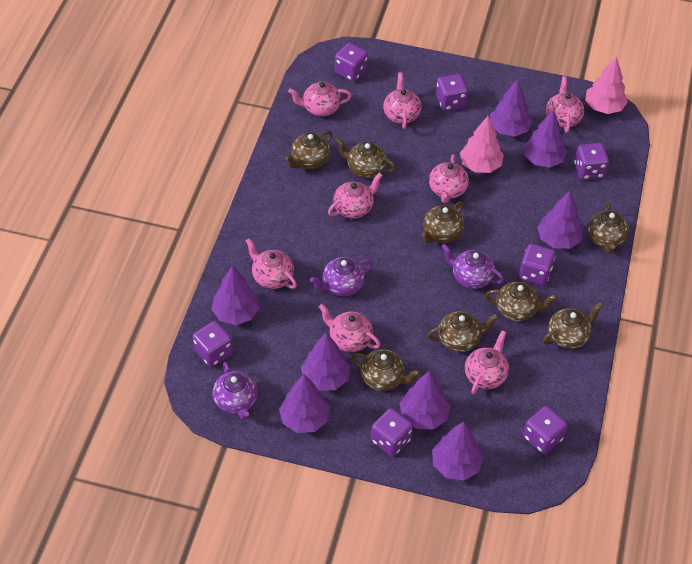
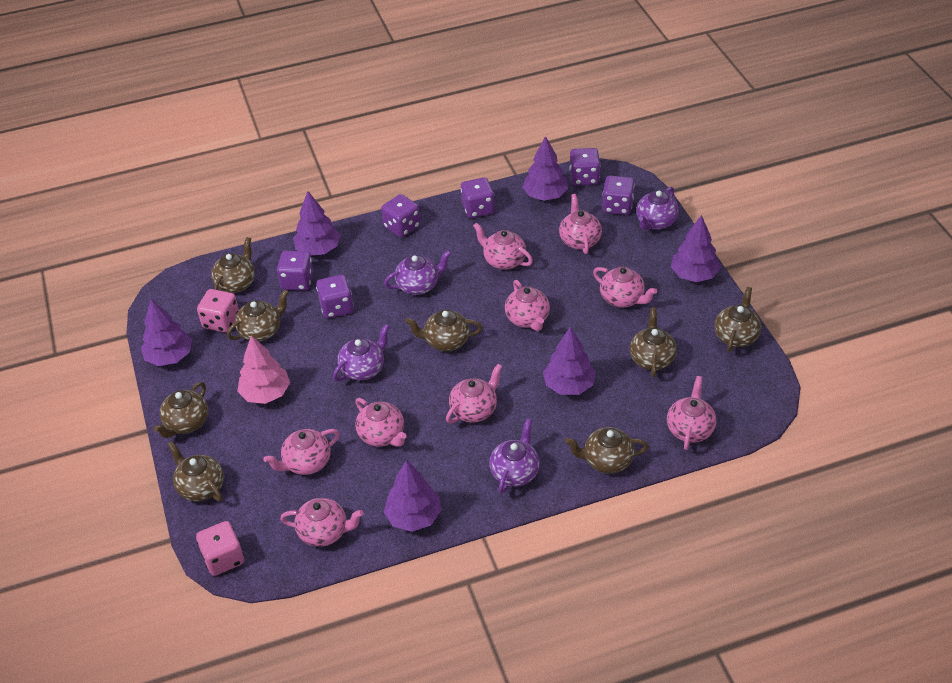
pink dice: none = 0 -> [196,521,244,576] [197,289,239,332] = 2
pink teapot: [246,238,297,289] [288,81,352,116] [319,304,381,352] [328,173,383,218] [383,72,421,129] [429,154,469,203] [465,330,509,394] [546,76,584,133] = 8 -> [263,429,340,475] [280,498,364,547] [355,398,407,447] [446,364,502,424] [473,222,533,270] [505,280,550,331] [559,194,602,254] [593,267,657,308] [667,376,716,450] = 9
pink tree: [460,116,504,173] [585,57,628,114] = 2 -> [237,335,290,404] = 1
purple dice: [193,321,233,367] [335,43,368,82] [371,408,413,457] [436,74,468,111] [519,244,555,286] [523,406,568,454] [574,143,609,180] = 7 -> [277,251,314,291] [316,275,354,318] [381,194,420,238] [461,177,495,218] [569,148,600,185] [602,176,635,215] = 6
purple teapot: [213,362,258,420] [310,257,373,296] [441,244,504,289] = 3 -> [333,324,390,381] [384,250,451,295] [489,419,540,494] [636,187,679,230] = 4
purple tree: [211,266,260,325] [279,374,330,433] [301,332,350,391] [400,371,450,430] [432,421,484,480] [490,79,532,137] [524,110,567,167] [537,191,583,249] = 8 -> [141,299,192,366] [293,191,340,255] [384,460,441,532] [522,136,568,201] [543,326,596,395] [671,215,720,282] = 6

